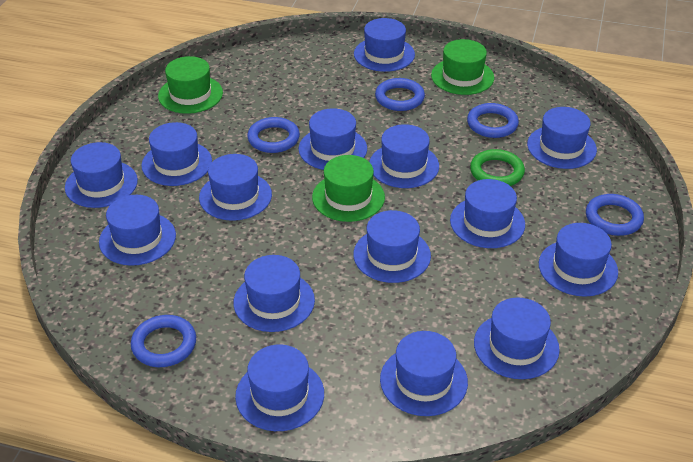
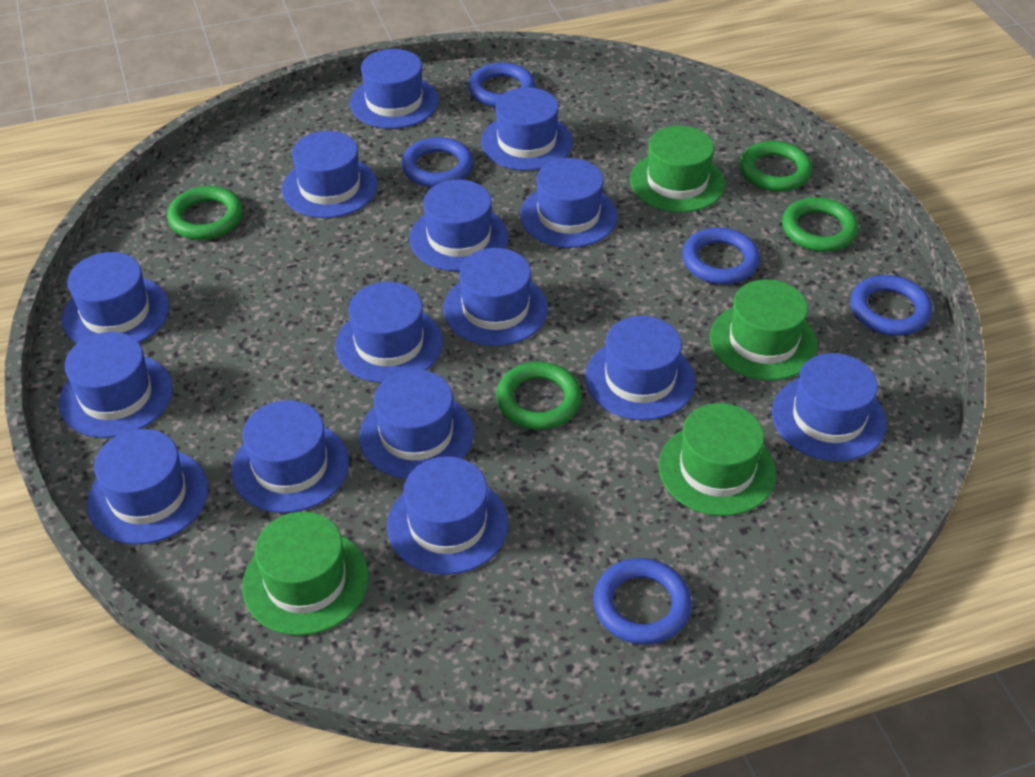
green hat: [158,56,223,114] [312,155,385,222] [431,39,494,95] = 3 -> [242,512,369,636] [630,126,725,212] [658,403,776,516] [710,279,818,380] = 4
green ring: [470,149,525,186] = 1 -> [167,186,243,240] [496,362,582,430] [740,141,812,192] [782,197,859,252] = 4

